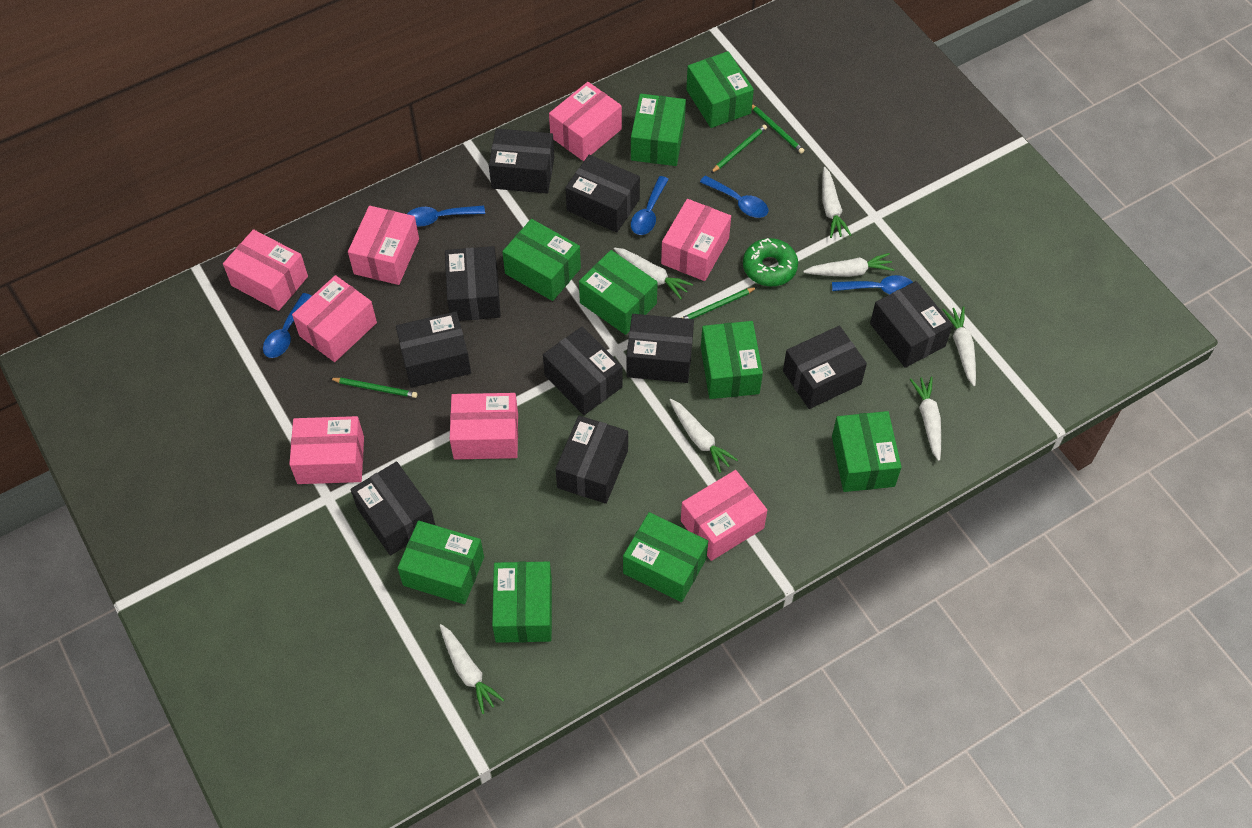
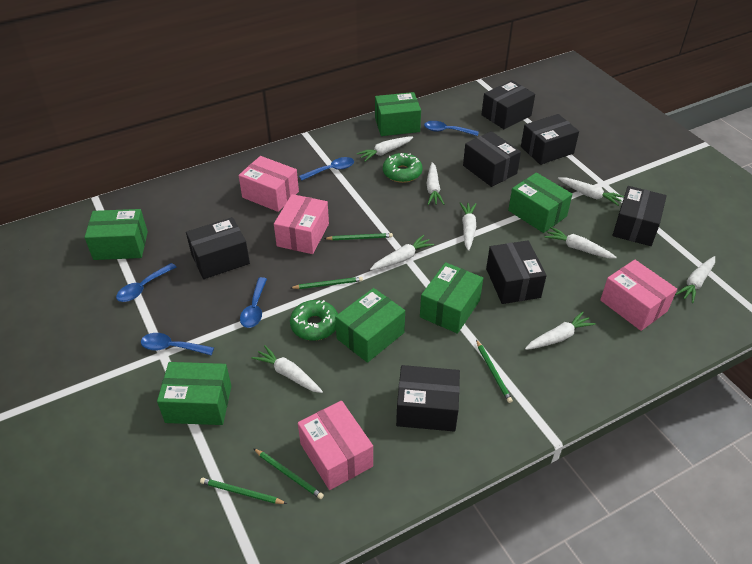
black box: [351,462,435,556] [396,312,471,388] [445,246,501,321] [489,129,554,193] [543,326,623,415] [555,415,628,504] [565,155,640,233] [626,314,694,383] [783,326,867,409] [870,281,953,368] = 10 -> [186,217,250,279] [396,365,460,432] [463,131,521,187] [481,80,535,129] [486,240,547,304] [521,114,579,165] [613,186,667,246] = 7
green box: [398,521,484,604] [492,562,552,643] [502,219,581,301] [579,250,658,335] [623,512,708,602] [631,94,686,166] [686,51,754,128] [701,321,763,399] [832,411,902,492] = 9 -> [84,209,148,260] [157,362,231,425] [335,288,405,363] [375,92,421,136] [420,262,483,334] [508,173,573,233] = 6
green donut: [743,238,798,286] = 1 -> [290,300,338,341] [383,153,423,183] = 2
green pencil: [329,378,417,398] [681,287,757,319] [711,125,767,173] [752,104,804,154] = 4 -> [200,478,287,504] [253,448,324,499] [291,277,363,289] [324,233,393,240] [476,340,513,403] = 5
pink box: [223,229,308,311] [289,416,364,484] [292,275,377,362] [348,206,419,285] [450,393,518,459] [549,82,622,161] [661,199,731,281] [681,470,767,561] = 8 -> [238,156,299,212] [274,194,329,254] [298,401,373,490] [600,260,677,331] = 4
white carrot: [439,624,504,714] [614,247,693,299] [670,399,738,473] [803,253,894,277] [822,167,851,238] [910,377,941,461] [942,306,976,386] = 7 -> [252,345,323,393] [357,136,413,161] [370,235,434,270] [427,162,444,205] [460,202,477,251] [525,311,596,350] [544,227,617,259] [558,177,624,206] [675,256,715,303] = 9

